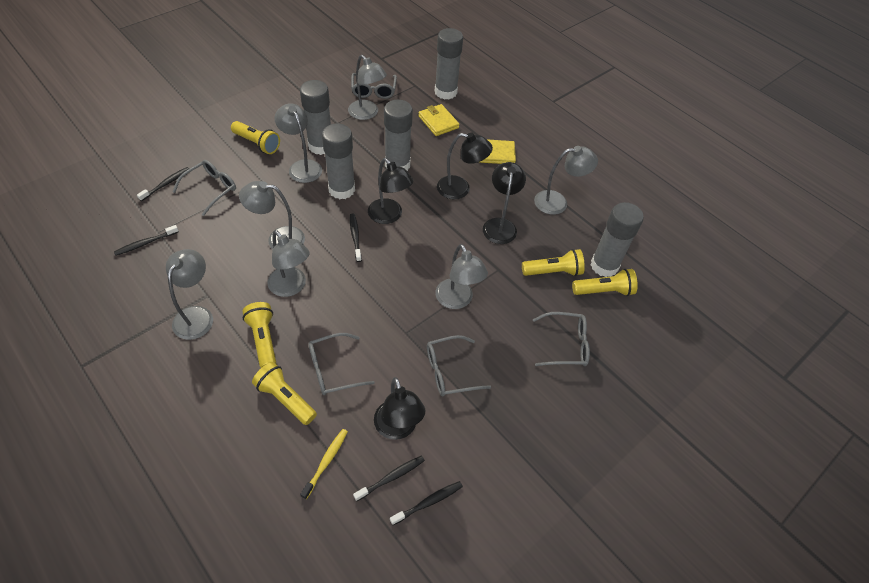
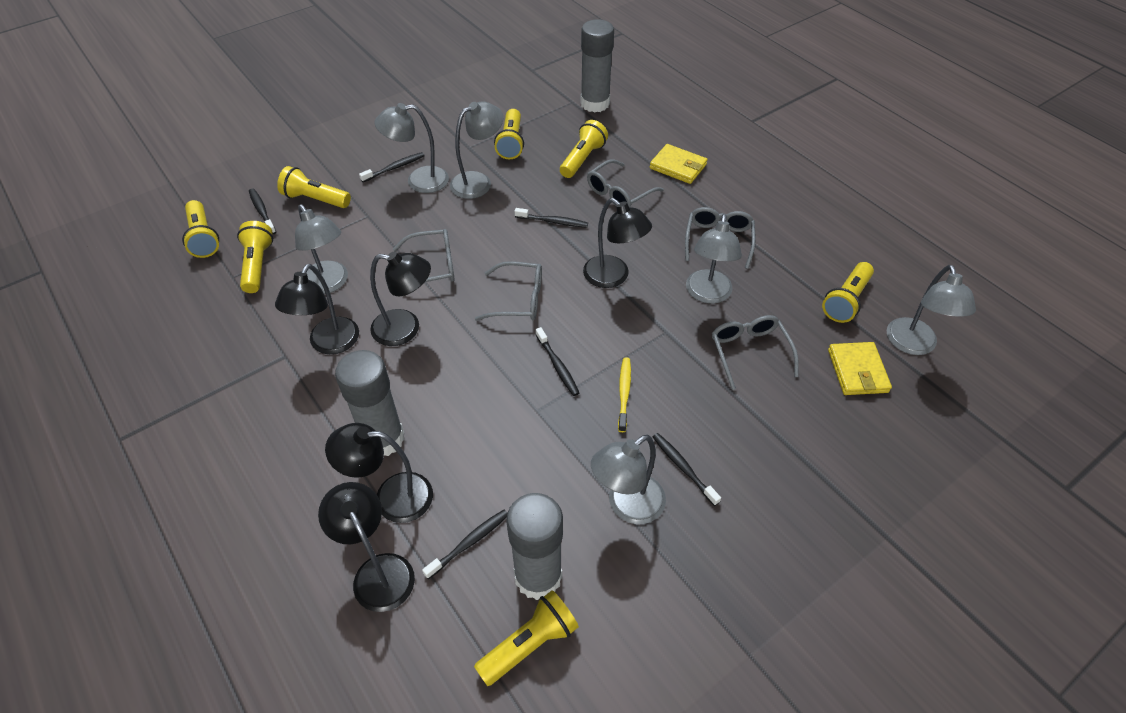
black lamp: [368,158,413,224] [374,377,425,440] [437,133,493,199] [483,162,526,244] = 4 -> [275,264,359,354] [318,482,415,612] [325,423,433,523] [370,251,431,346] [583,198,652,288] = 5
black toothbrush: [114,225,179,256] [137,167,189,201] [350,214,362,262] [353,456,425,501] [390,481,463,525] = 5 -> [249,189,276,235] [359,152,425,182] [422,510,508,579] [515,208,588,228] [536,327,579,396] [653,433,721,506] = 6
grey glue stick: [300,80,331,155] [322,124,355,199] [384,100,413,171] [435,28,463,99] [591,202,644,277] = 5 -> [335,350,405,456] [506,493,563,600] [580,19,614,113] = 3
grey lamp: [166,249,213,340] [239,181,305,249] [267,230,310,297] [275,103,322,183] [348,55,387,120] [436,244,488,309] [534,146,598,215] = 7 -> [295,204,348,294] [374,103,449,193] [450,101,503,199] [591,435,666,524] [686,214,742,304] [887,265,976,355] = 6
yellow flashlight: [231,121,280,154] [243,302,276,368] [252,362,317,425] [522,249,585,276] [572,268,638,296] = 5 -> [182,200,219,258] [237,221,273,293] [277,166,351,208] [474,590,579,686] [494,109,524,159] [560,120,608,178] [822,262,874,323] = 7

